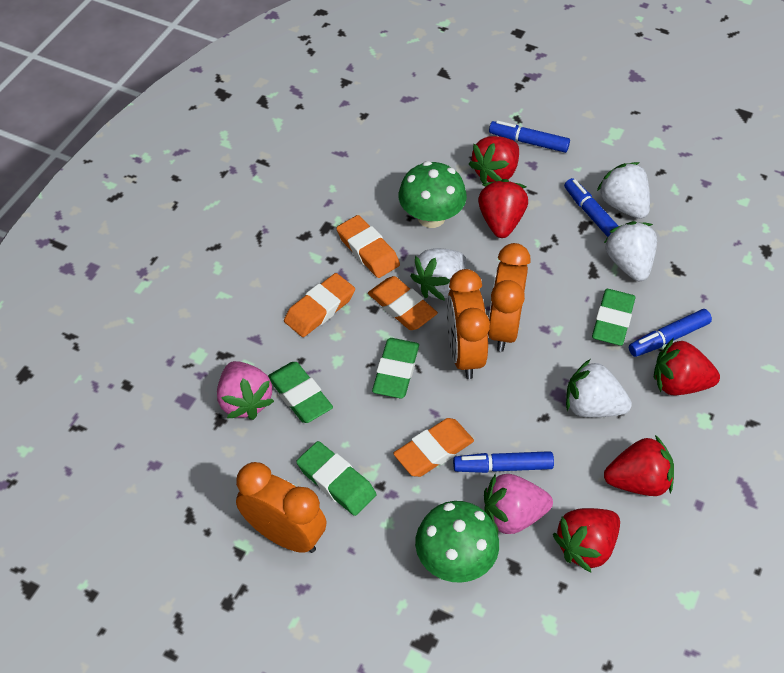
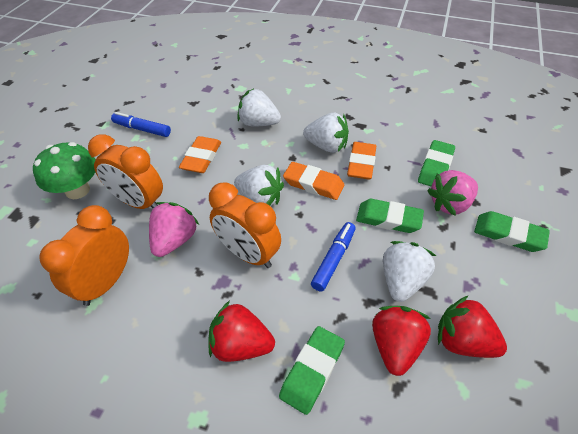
blue marker: [453,451,554,473] [489,120,570,153] [564,178,618,237] [629,309,712,357] = 4 -> [111,112,171,137] [311,222,356,292] = 2
green mushroom: [398,161,467,228] [415,501,499,583] = 2 -> [33,142,96,199] = 1
orange eraser: [284,273,355,337] [336,215,400,278] [368,276,438,330] [393,418,474,477] = 4 -> [179,136,221,173] [283,162,344,200] [347,142,376,179] = 3
red strawberry: [469,136,519,184] [478,179,528,238] [553,508,620,572] [604,435,674,496] [654,338,720,395] = 5 -> [208,301,275,362] [372,306,431,376] [438,296,507,358] = 3

